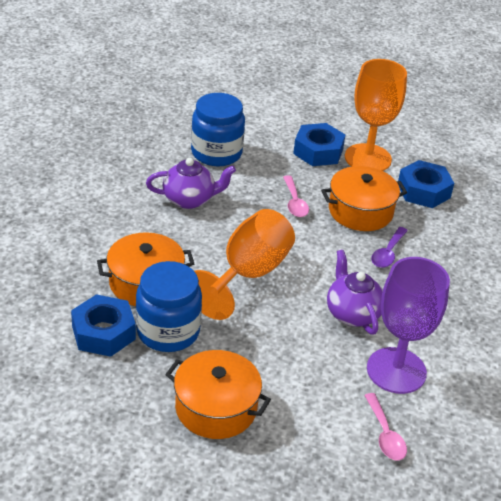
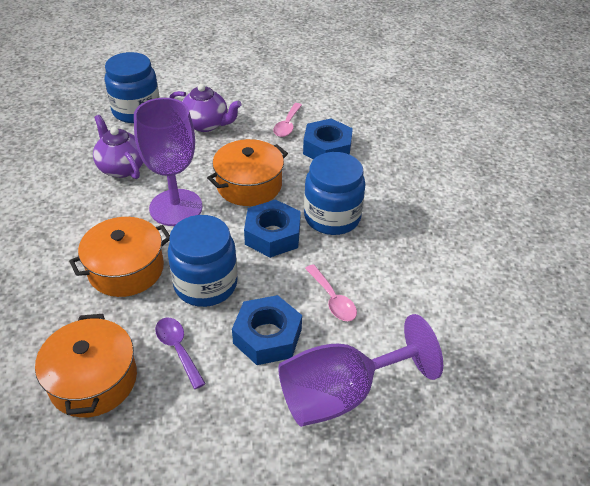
blue jar: [136,261,202,352] [191,93,245,166] = 2 -> [105,52,160,123] [168,215,238,307] [304,152,366,235] = 3
orange goblet: [194,209,295,320] [345,59,407,171] = 2 -> none = 0
purple goblet: [367,257,450,394] = 1 -> [134,98,202,226] [278,314,443,427] = 2

